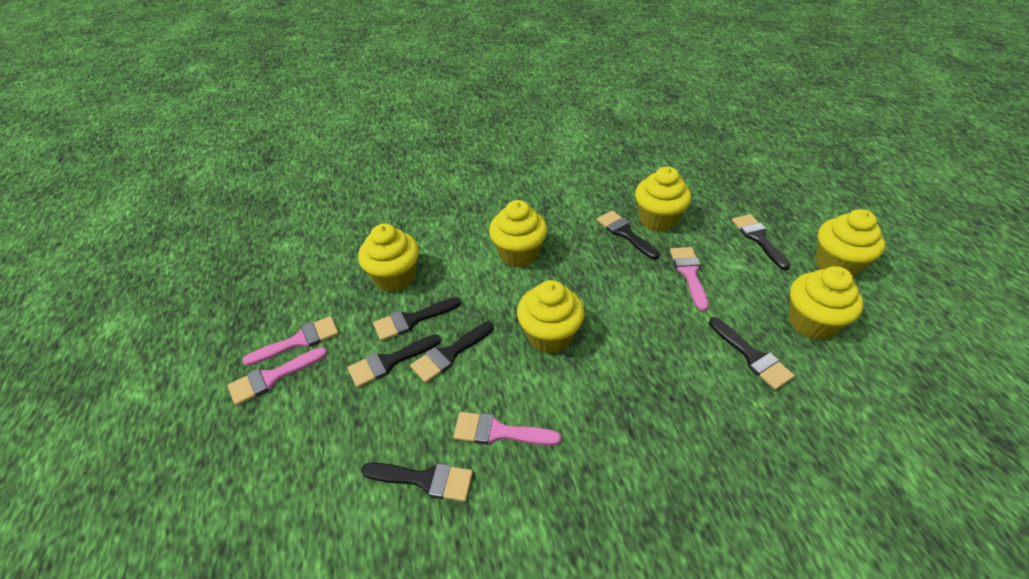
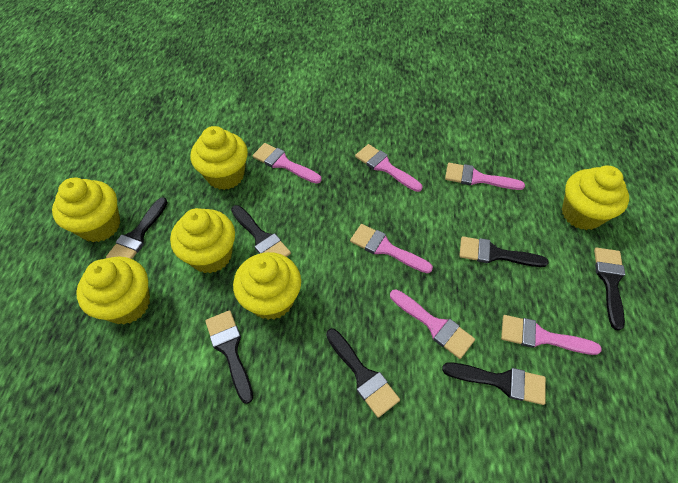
pink brush: [228,347,327,406] [242,316,339,366] [453,412,561,445] [670,247,709,311] = 4 -> [253,143,322,184] [350,224,433,273] [355,144,422,192] [390,289,475,359] [445,163,525,190] [501,315,602,355] = 6

